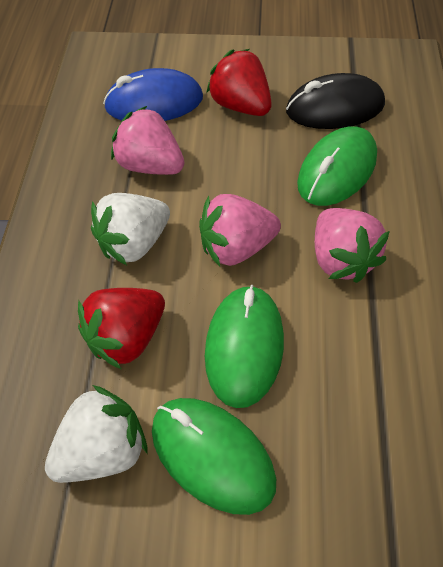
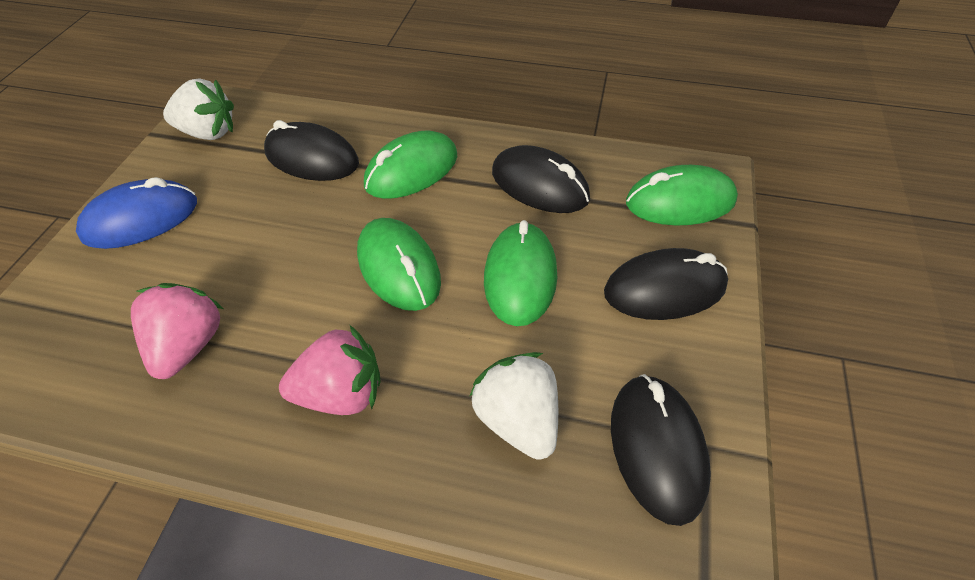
black mouse: [286,73,385,129] = 1 -> [264,120,359,181] [492,145,590,213] [604,248,728,320] [611,374,711,526] = 4
green mouse: [152,398,276,515] [205,285,284,408] [297,126,377,206] = 3 -> [357,218,441,311] [364,131,457,199] [484,220,557,326] [626,165,738,226] = 4
pink strawberry: [111,106,185,175] [199,194,281,267] [315,208,390,283] = 3 -> [131,283,223,379] [279,325,381,415] = 2
red strawberry: [78,288,165,369] [206,49,272,116] = 2 -> none = 0

